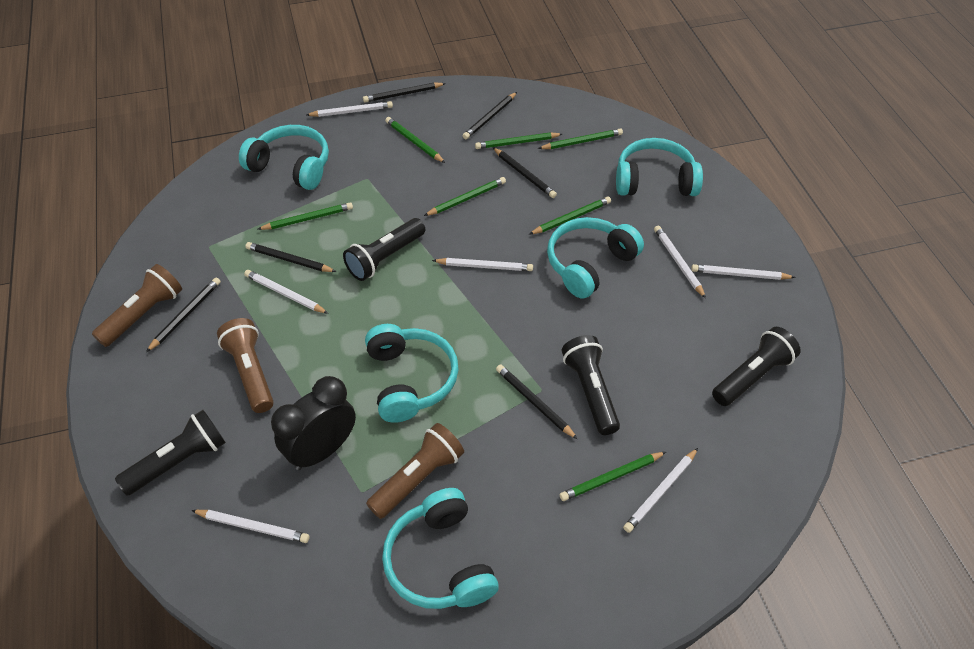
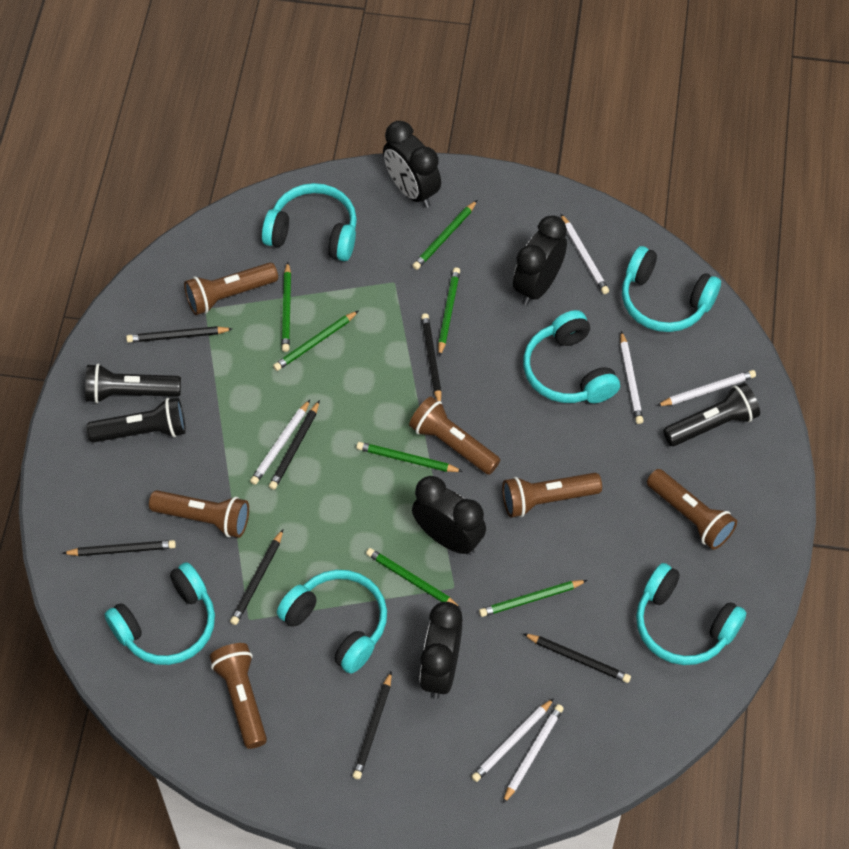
black clock: [271,376,356,470] = 1 -> [383,121,441,208] [412,476,486,555] [420,602,463,699] [513,216,567,305] = 4
black flashlight: [115,410,226,495] [343,218,425,281] [562,335,620,435] [712,327,801,406] = 4 -> [85,364,181,403] [87,398,186,443] [663,383,760,446] = 3
black pencil: [146,278,221,352] [246,242,336,272] [363,83,446,102] [463,92,517,139] [493,147,557,198] [496,364,577,439] = 6 -> [62,540,176,556] [126,326,232,343] [230,529,283,625] [269,400,320,490] [352,671,392,779] [421,313,442,401] [523,633,631,683] = 7
brown flashlight: [92,264,182,347] [217,318,274,413] [366,423,464,519] = 3 -> [149,490,249,538] [184,262,278,315] [210,643,267,749] [409,396,500,475] [502,473,602,517] [647,469,737,550] = 6
turquoise headphones: [239,125,329,190] [365,324,459,423] [382,488,499,609] [547,217,644,299] [616,138,703,196] = 5 -> [104,562,215,665] [262,183,357,261] [277,570,387,674] [523,310,620,403] [622,246,721,332] [636,563,747,665] = 6
white pencil: [191,510,310,543] [244,270,328,314] [307,101,393,117] [432,258,533,271] [623,448,698,533] [654,225,706,298] [691,264,796,280] = 7 -> [250,400,310,485] [471,698,554,782] [503,704,564,804] [561,214,609,294] [620,331,644,424] [657,370,756,406] = 6

